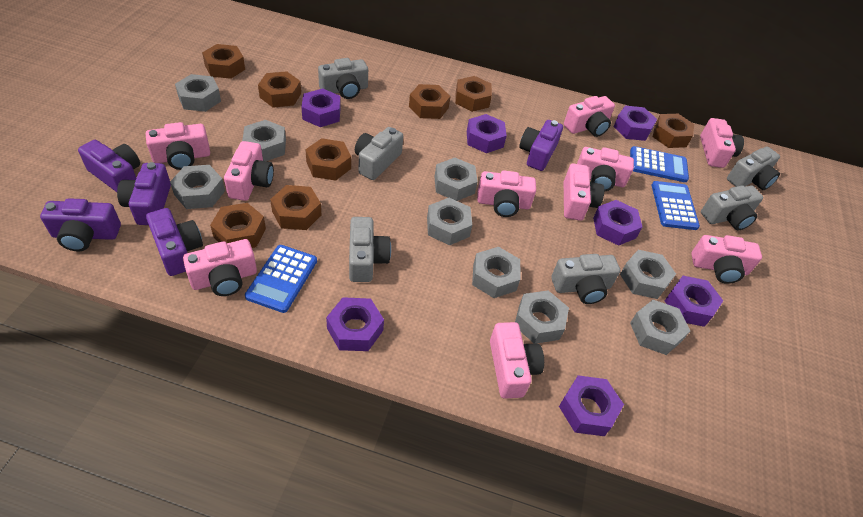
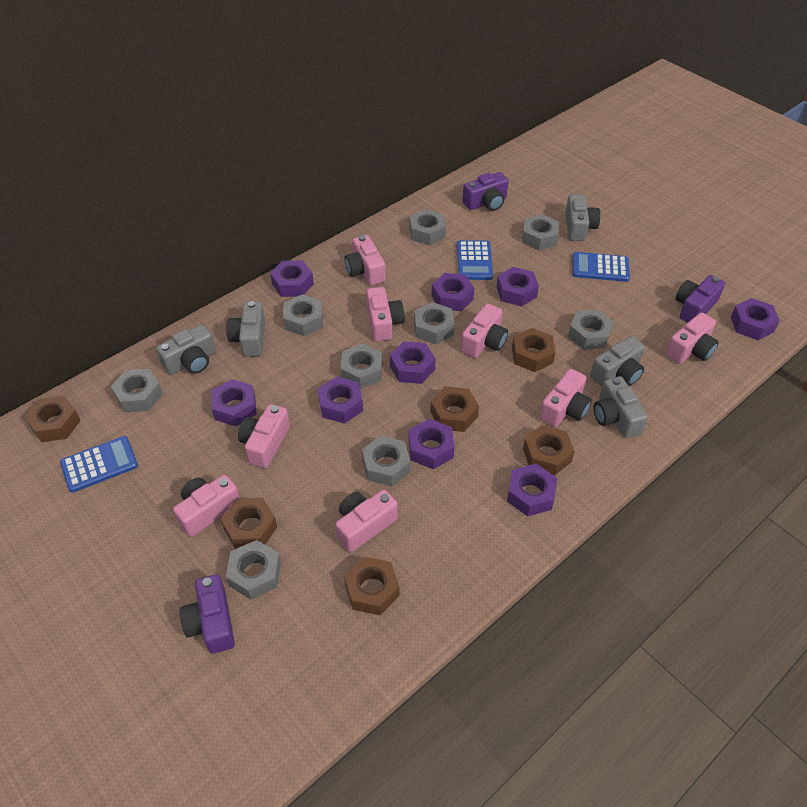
brown nut: [202,44,245,79] [210,203,266,248] [258,71,301,108] [270,185,321,230] [305,138,351,181] [409,84,450,119] [455,76,492,112] [653,114,694,148] = 8 -> [25,395,81,442] [221,498,277,549] [344,557,400,615] [430,386,479,432] [512,328,556,372] [523,425,575,476] = 6
grey camera: [318,58,368,99] [349,217,391,282] [355,127,403,180] [551,254,620,304] [701,185,763,230] [727,147,780,190] = 6 -> [156,324,216,375] [226,301,265,357] [565,194,600,241] [590,336,645,386] [594,376,648,438] = 5
pink camera: [146,122,210,170] [183,239,257,296] [224,141,274,201] [477,170,536,217] [490,322,544,399] [564,96,615,137] [564,163,604,221] [577,147,634,191] [691,235,762,284] [700,118,744,168] = 10 -> [173,475,240,537] [238,404,290,468] [335,490,398,552] [345,235,386,285] [366,287,405,341] [461,304,508,358] [539,369,592,427] [666,312,719,364] = 8
purple camera: [40,198,121,252] [78,140,140,192] [117,162,171,225] [146,208,203,276] [519,120,563,171] = 5 -> [180,574,235,654] [462,172,509,211] [675,275,725,322] = 3
purple nut: [301,88,341,127] [326,297,384,351] [467,114,507,153] [559,375,624,436] [593,200,642,246] [614,105,657,141] [665,276,723,327] = 7 -> [211,379,257,426] [270,261,314,297] [318,376,363,424] [390,341,436,384] [409,419,455,469] [431,273,474,311] [497,267,539,307] [507,463,557,516] [731,298,780,340] = 9

